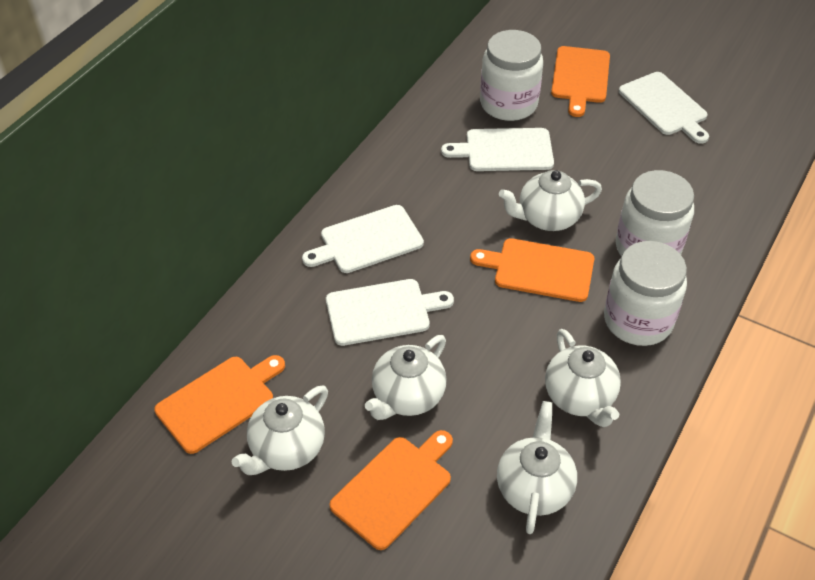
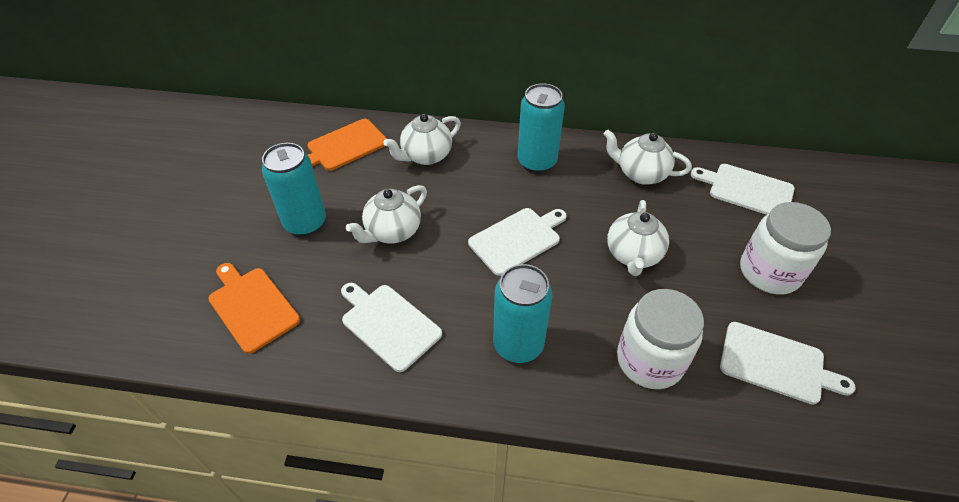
orange cutting board: [154,355,285,454] [329,430,453,550] [470,238,594,302] [551,46,610,117] = 4 -> [208,263,300,354] [307,119,387,171] = 2
turquoise can: none = 0 -> [262,143,326,236] [493,264,552,363] [518,83,565,173] = 3
white jar: [480,30,543,121] [604,241,687,346] [616,170,694,257] = 3 -> [617,289,704,389] [740,202,831,295] = 2
white teapot: [232,385,328,475] [365,335,447,420] [497,401,577,534] [499,170,602,231] [545,329,621,427] = 5 -> [346,185,427,244] [383,114,461,165] [604,130,692,185] [607,200,669,276] = 4

